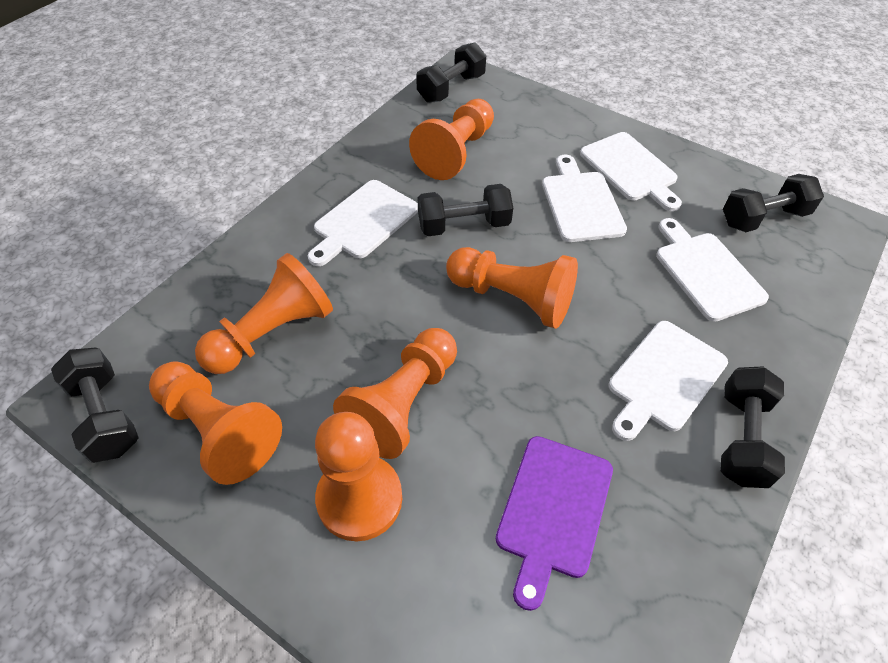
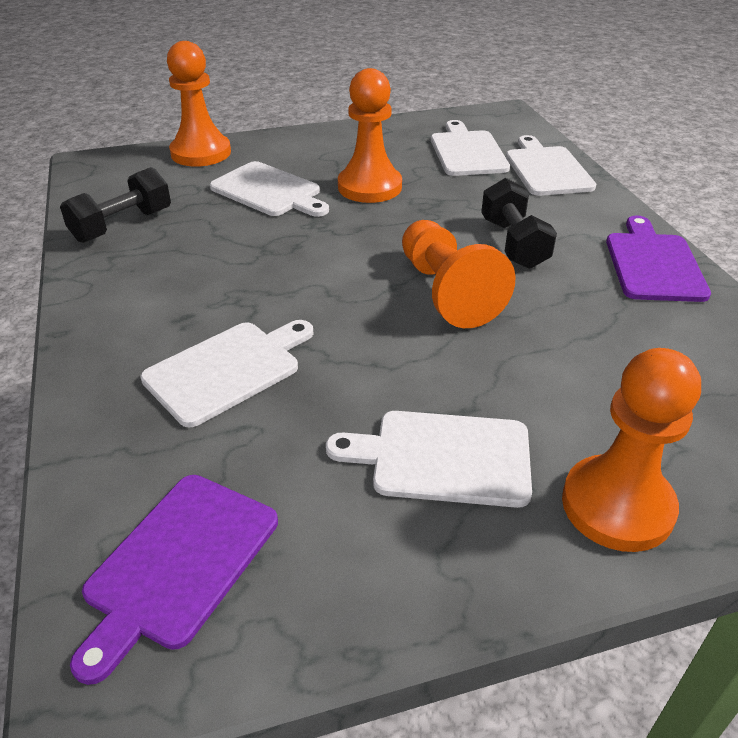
black dumbbell: [51,348,139,463] [416,42,486,103] [418,184,513,236] [720,366,785,488] [723,174,824,232] = 5 -> [60,167,171,243] [481,178,557,269] = 2
orange pawn: [149,361,282,485] [195,253,333,374] [315,412,402,541] [333,328,457,459] [409,99,494,180] [446,247,578,329] = 6 -> [167,41,231,167] [338,68,402,203] [402,220,516,328] [562,348,701,552] = 4
purple cutting board: [496,436,613,611] = 1 -> [70,475,278,685] [606,215,711,302] = 2

